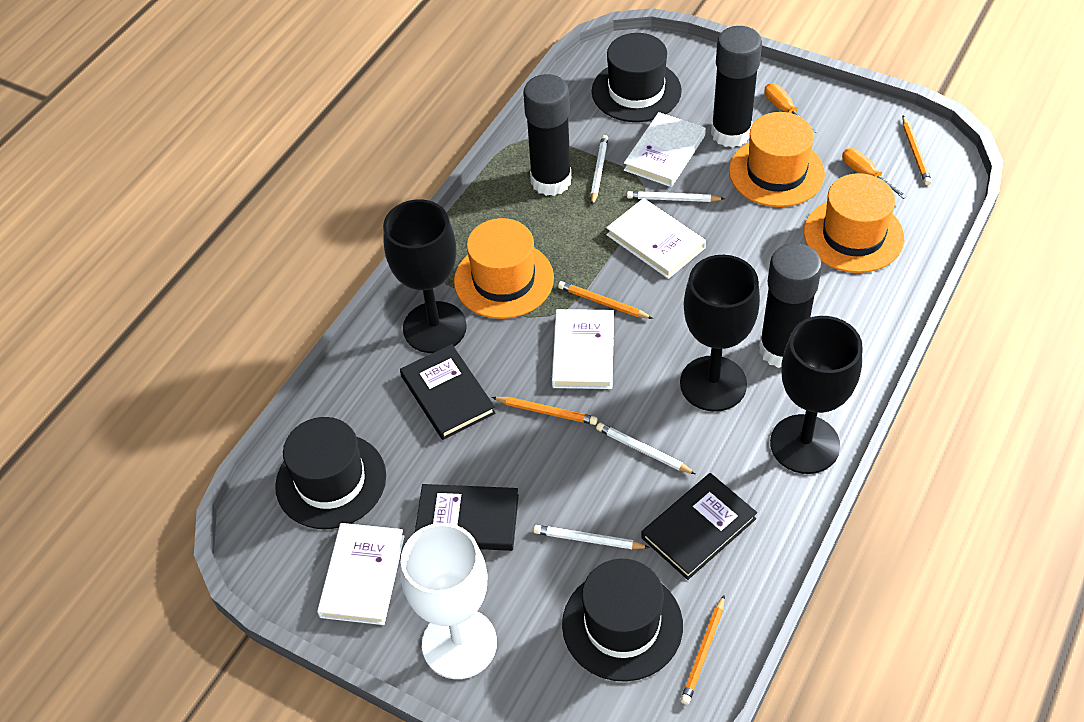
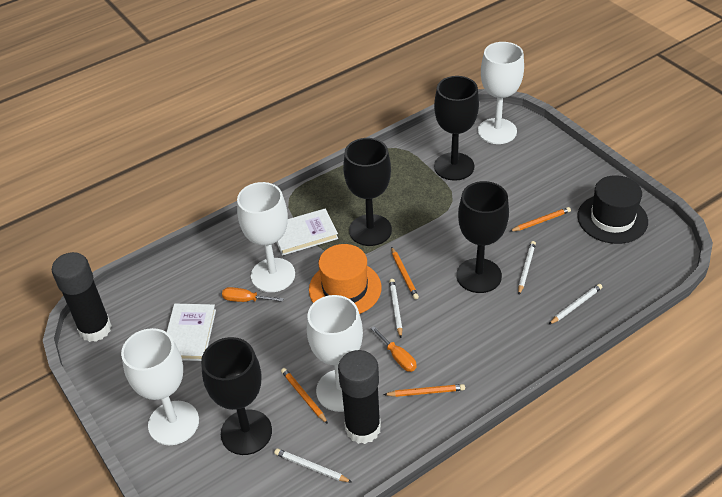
black book: [400,344,496,440] [415,484,519,551] [641,473,757,580] = 3 -> none = 0
black glue stick: [523,74,571,196] [711,26,762,148] [759,243,822,368] = 3 -> [52,252,112,342] [338,350,381,444] = 2
black goblet: [383,199,467,353] [680,255,760,412] [770,316,863,474] = 3 -> [201,337,272,455] [343,138,392,246] [434,76,479,181] [456,181,509,293] = 4
black hat: [275,417,386,529] [562,559,683,682] [592,33,682,122] = 3 -> [577,175,648,244] = 1
orange hat: [454,218,554,319] [729,112,825,207] [804,173,904,273] = 3 -> [309,244,382,314] = 1
white book: [317,523,405,625] [552,309,614,389] [606,198,706,279] [624,112,706,187] = 4 -> [167,304,216,361] [276,209,338,256] = 2
white goblet: [401,523,497,679] = 1 -> [121,328,199,445] [237,182,295,292] [307,295,363,412] [478,42,524,144] = 4

